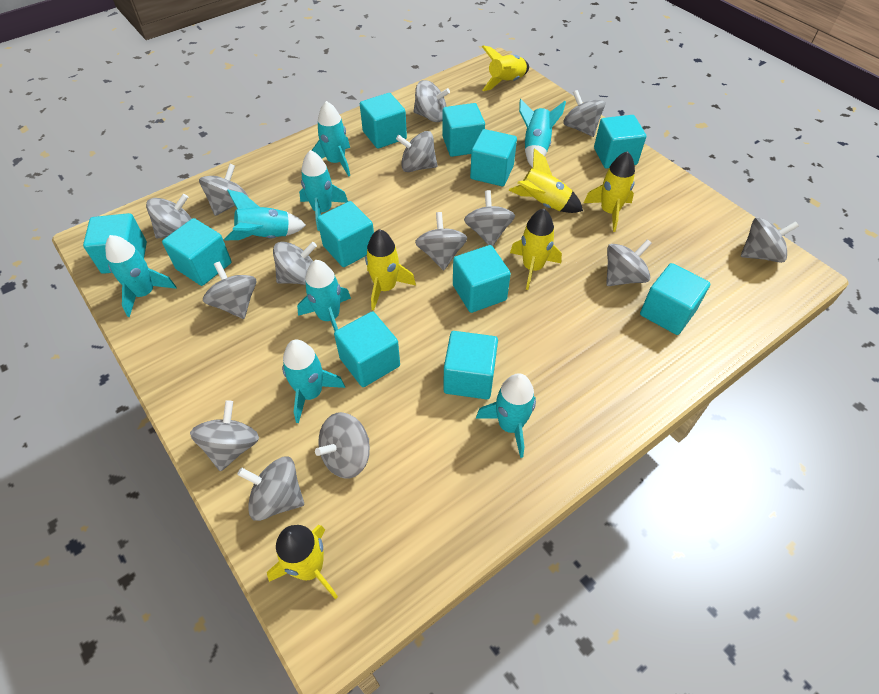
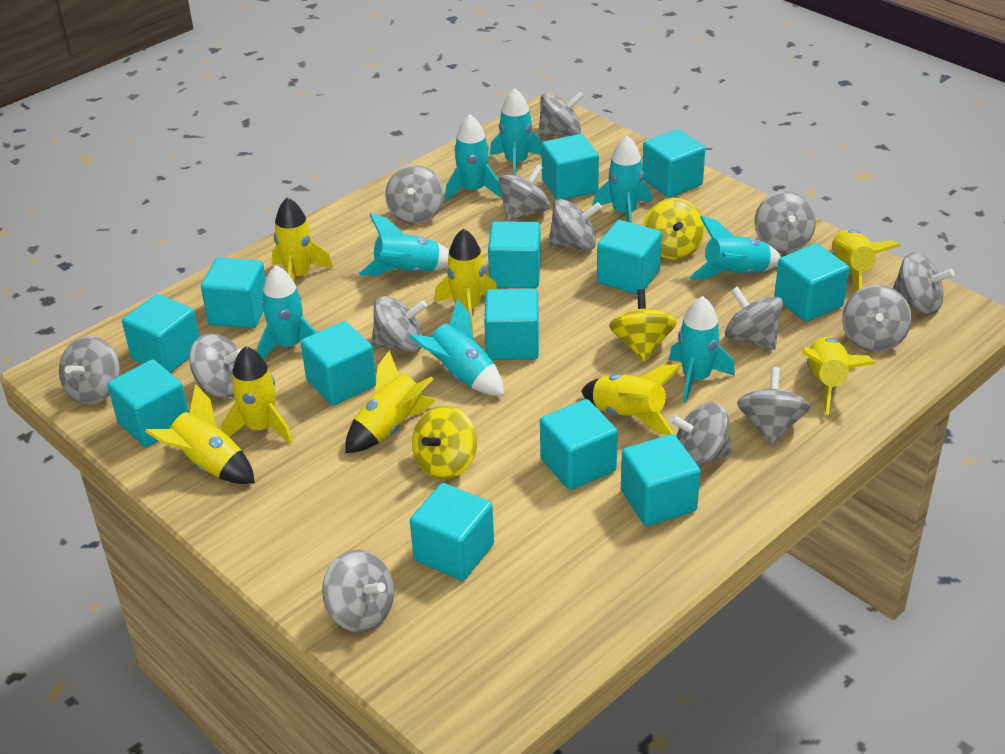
turquoise cube: [83,213,147,274] [162,218,232,286] [317,201,374,267] [334,311,400,387] [360,93,407,149] [442,103,485,157] [443,331,498,399] [453,245,511,313] [470,129,517,186] [594,115,646,169] [640,263,710,335] = 11 -> [107,359,189,447] [122,294,200,373] [201,257,266,328] [301,321,376,406] [410,483,494,581] [484,289,539,360] [488,221,541,288] [540,399,618,490] [541,134,599,200] [597,220,662,294] [621,434,700,526] [642,129,705,198] [774,243,849,322] = 13
yellow rocket: [267,525,338,599] [365,229,416,310] [482,45,529,91] [509,148,583,213] [510,208,562,290] [584,151,635,232] = 6 -> [145,384,255,484] [221,346,293,444] [272,197,333,283] [345,350,436,453] [435,228,497,331] [581,364,682,435] [802,337,875,415] [832,230,901,292] = 8
yellow spinning top: none = 0 -> [412,406,477,479] [609,289,676,362] [644,198,705,260] = 3

